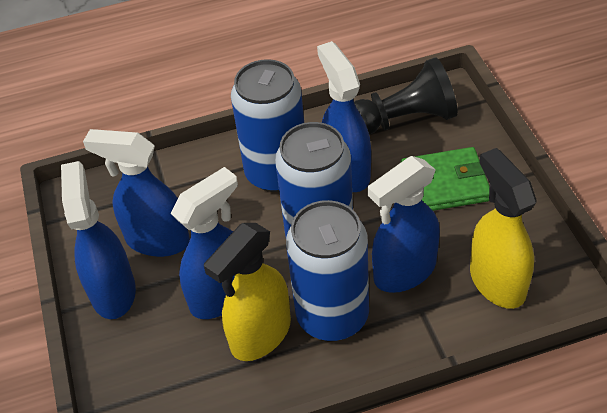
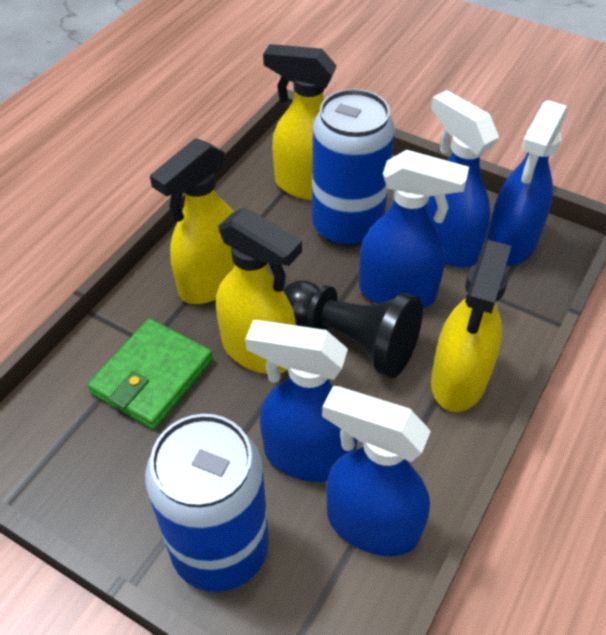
blue can: [231,59,304,192] [275,122,353,236] [286,200,369,341] = 3 -> [145,414,269,592] [312,89,395,247] = 2
yellow spray bottle: [204,223,291,361] [470,148,537,309] = 2 -> [150,138,235,304] [216,207,302,374] [263,44,337,200] [431,240,511,412] = 4

